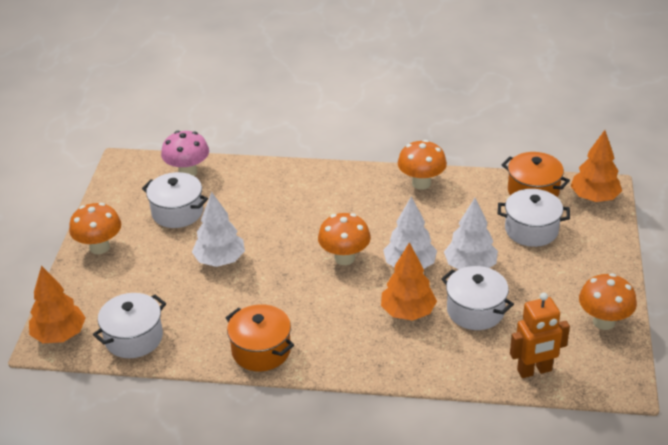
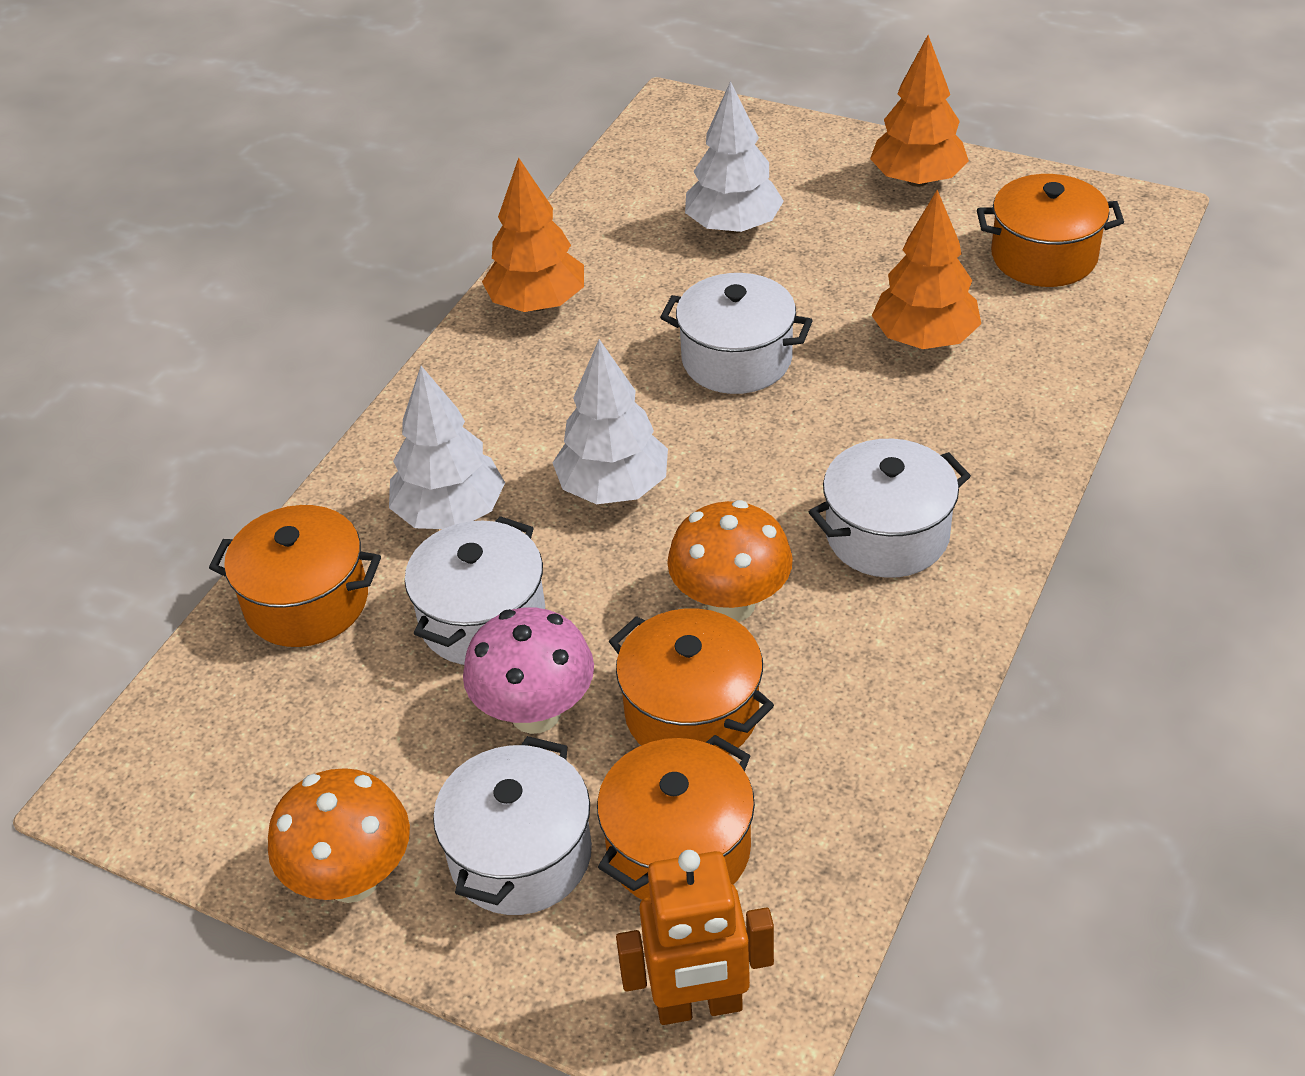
orange mushroom: [69,203,121,255] [318,213,371,265] [398,140,447,190] [579,273,637,330] = 4 -> [268,768,410,903] [667,500,793,622] = 2
orange pot: [226,304,294,371] [502,152,570,197] = 2 -> [209,505,381,647] [597,735,755,900] [609,608,774,754] [977,174,1124,287] = 4

